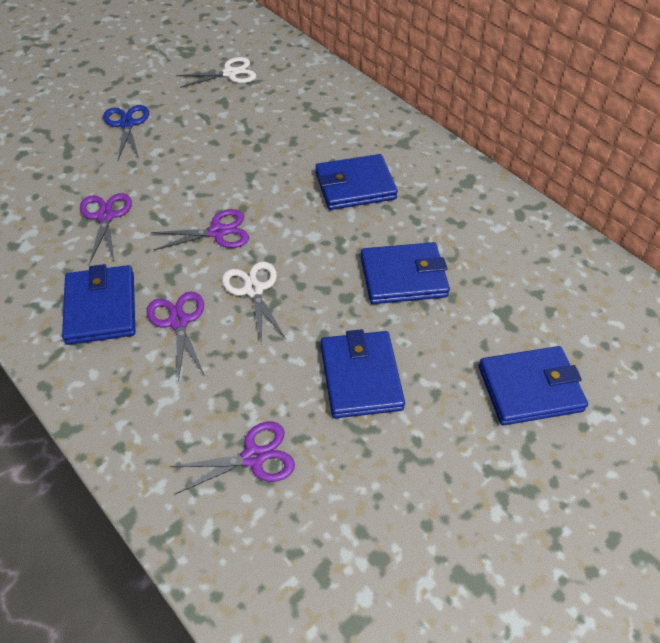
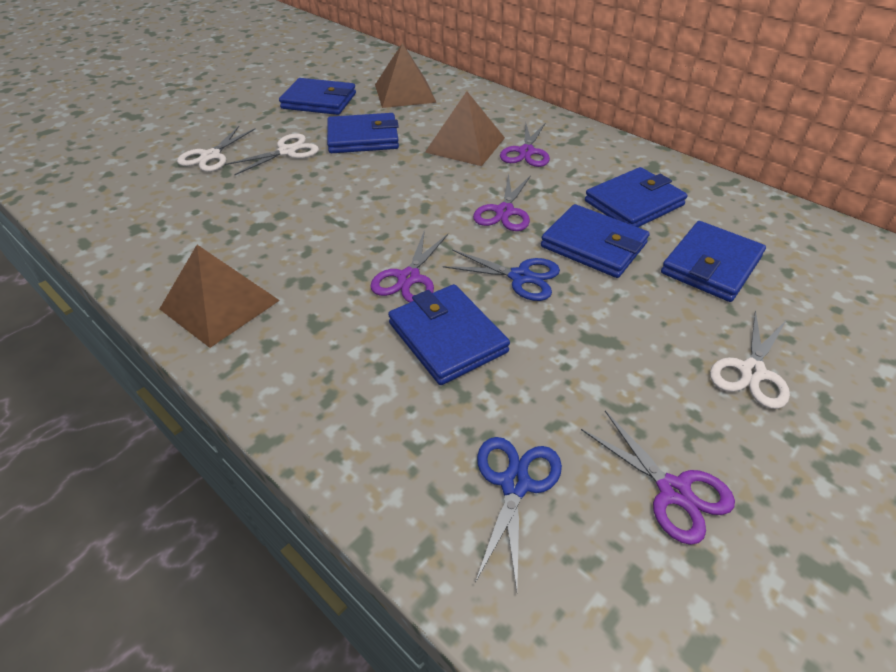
blue scissors: [103,105,149,160] = 1 -> [443,249,560,301] [475,437,562,591] = 2
blue wallet: [62,264,135,345] [315,154,398,210] [321,329,405,418] [360,242,450,304] [479,346,588,425] = 5 -> [279,78,356,115] [327,113,399,153] [388,284,510,385] [541,204,650,278] [585,167,688,227] [661,221,766,302] = 6
brown pyramid: none = 0 -> [160,245,280,348] [375,43,437,108] [425,91,505,166] = 3
white scissors: [176,57,256,88] [222,261,286,345] = 2 -> [177,126,256,172] [225,133,319,175] [710,310,790,409] = 3

